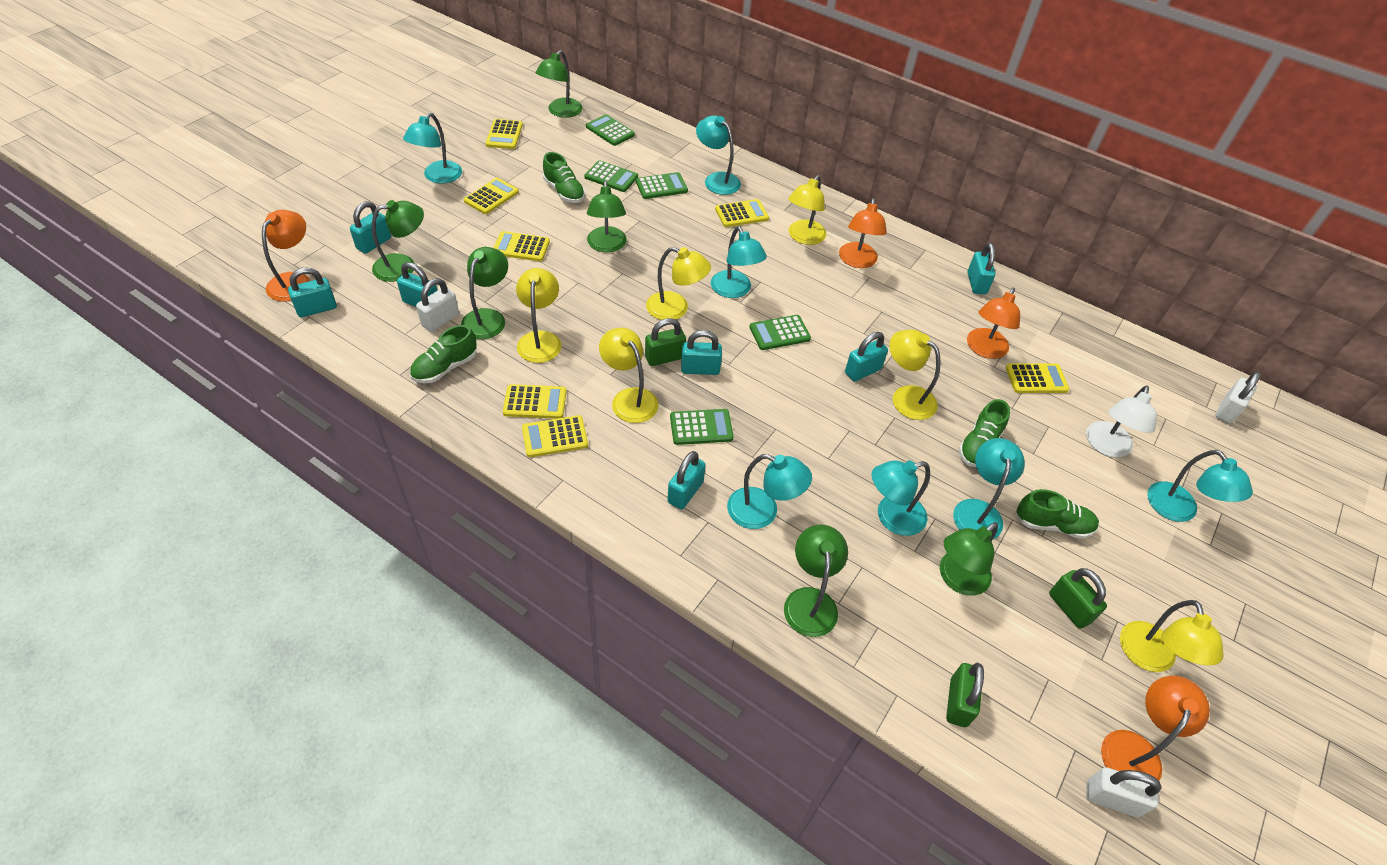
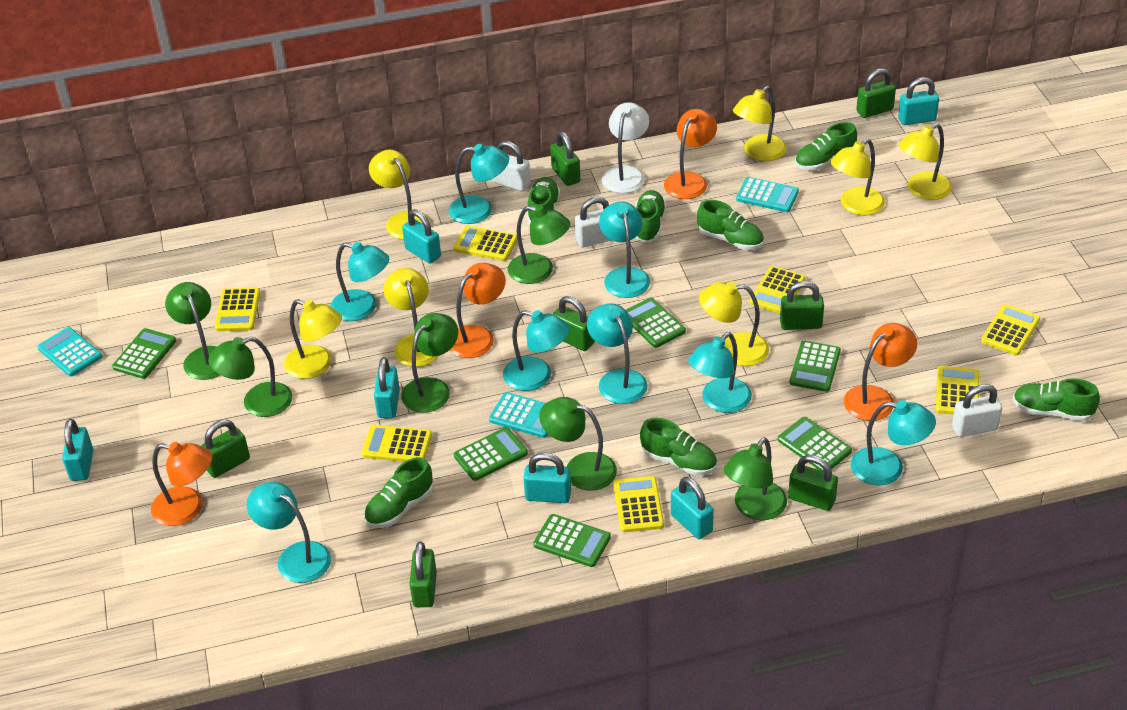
green calculator: [584,160,638,192] [586,114,635,146] [636,172,688,199] [670,409,733,445] [749,315,811,350] = 5 -> [112,328,176,379] [454,427,528,481] [533,514,611,567] [626,298,686,348] [778,417,852,471] [789,341,841,392] = 6
green padlock: [645,318,686,366] [946,663,984,727] [1049,568,1107,629] = 3 -> [201,420,250,478] [409,541,437,607] [550,131,580,186] [553,296,595,351] [780,281,824,330] [788,455,838,511] [856,68,896,118] = 7
green shoe: [410,325,477,384] [543,152,585,203] [959,399,1010,467] [1016,489,1099,539] = 4 -> [364,457,433,528] [528,177,560,224] [635,190,666,242] [640,418,717,475] [697,200,764,250] [795,122,857,171] [1013,378,1100,421] = 7
turquoise calculator: none = 0 -> [37,327,102,376] [489,392,548,438] [736,177,799,212] = 3
turquoise lamp: [403,113,462,184] [696,115,741,195] [711,226,767,298] [727,454,812,529] [872,460,930,536] [953,438,1025,539] [1147,450,1253,522] = 7 -> [247,482,331,583] [330,242,389,321] [449,144,509,224] [503,310,570,391] [587,303,648,404] [599,201,650,298] [688,332,752,413] [851,400,936,486] = 8
turquoise padlock: [288,267,337,317] [350,201,391,254] [397,262,437,307] [667,451,706,509] [681,330,722,375] [845,332,888,382] [967,243,995,294] = 7 -> [62,419,93,481] [374,357,400,418] [402,209,441,264] [523,452,571,503] [671,477,714,539] [898,77,939,125] = 6
yellow lamp: [516,268,561,363] [599,328,659,423] [646,247,711,320] [788,175,826,245] [889,330,941,420] [1120,600,1223,672] = 6 -> [284,299,342,379] [369,150,430,240] [383,268,439,367] [699,281,769,366] [733,86,787,161] [830,139,885,216] [899,123,952,200] = 7

